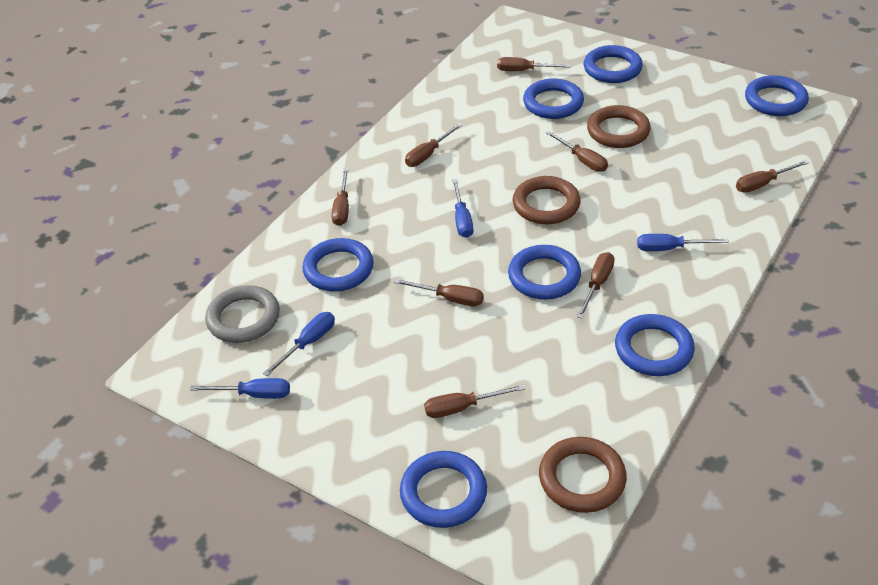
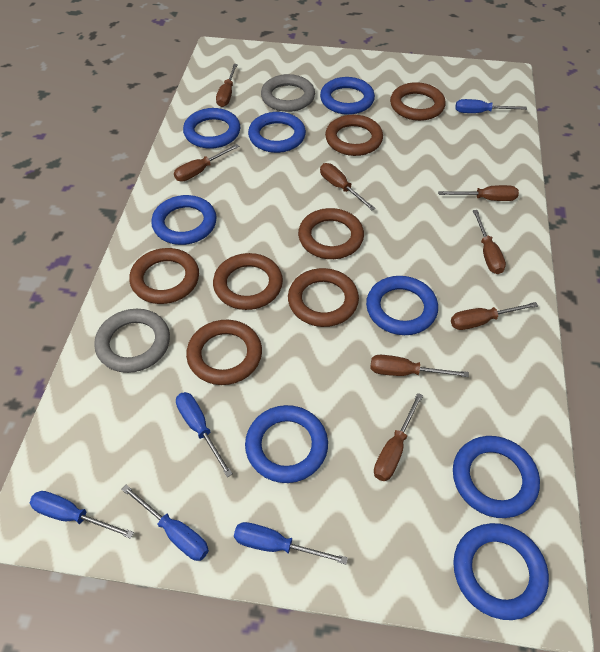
blue ring: [302,238,374,291] [400,451,487,528] [508,245,581,299] [523,79,584,119] [584,45,643,83] [615,314,695,376] [745,75,809,116] = 7 -> [151,195,217,245] [183,108,240,149] [245,405,328,483] [248,112,306,153] [320,77,375,115] [366,276,438,335] [453,436,540,518] [453,523,549,620] = 8
blue screwdriver: [190,378,290,399] [263,312,335,376] [452,179,473,238] [637,234,729,251] = 4 -> [30,491,134,539] [121,485,209,561] [176,392,233,477] [234,522,348,564] [456,99,527,113] = 5
brown ring: [513,176,581,224] [539,437,627,513] [587,105,651,148] = 3 -> [129,248,199,304] [186,320,262,385] [213,253,283,310] [288,268,359,327] [298,208,364,259] [325,115,383,156] [390,82,446,121] = 7
grey ring: [205,285,280,343] = 1 -> [94,309,170,373] [261,74,315,112] = 2

